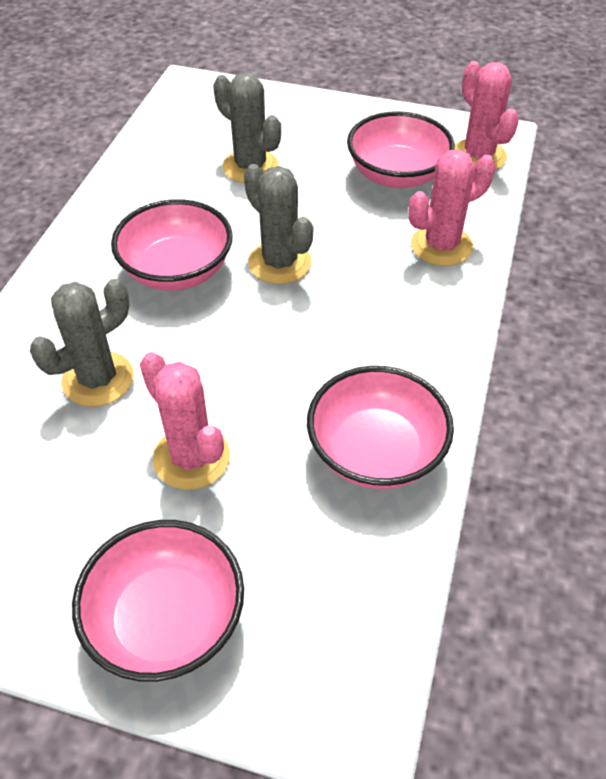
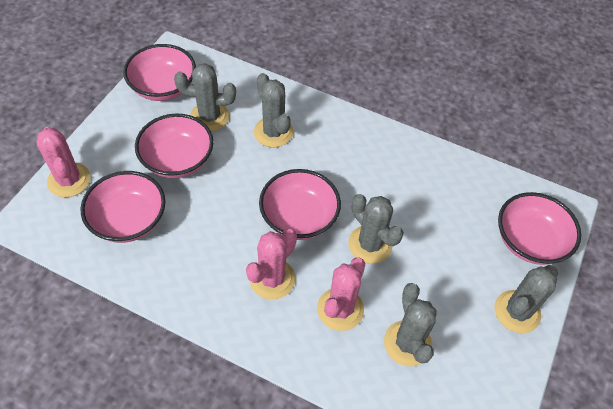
grey cactus: [30,279,134,407] [213,72,281,183] [244,164,313,284] = 3 -> [174,63,236,132] [254,73,293,147] [348,194,404,264] [384,283,437,366] [495,265,558,333] = 5
pink bowl: [72,520,244,682] [111,199,233,291] [307,366,454,489] [347,111,455,188] = 4 -> [81,171,165,243] [123,44,196,101] [135,113,213,178] [259,169,341,240] [498,192,581,265] = 5

